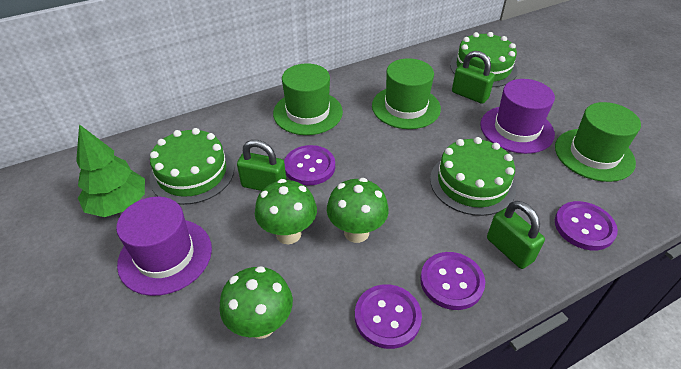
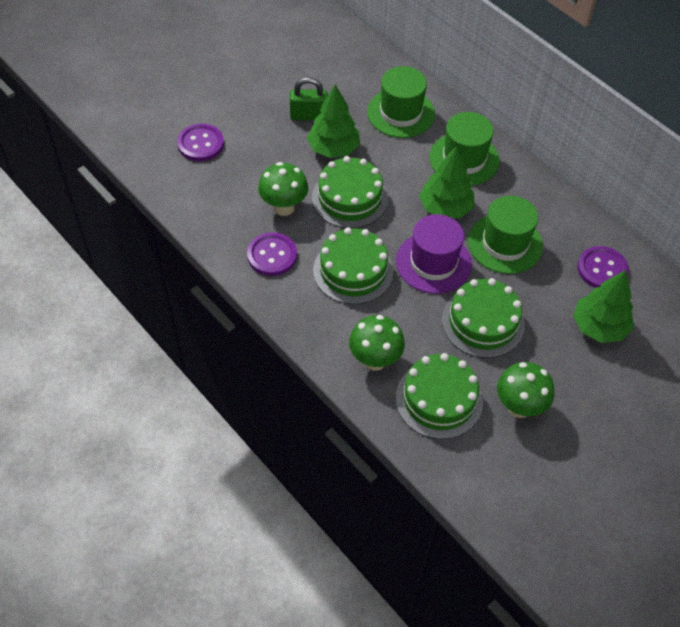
green cake: [149,128,234,205] [430,137,516,216] [450,32,517,87] = 3 -> [312,156,388,228] [313,227,394,304] [396,353,483,439] [442,278,525,358] = 4
green padlock: [237,140,286,191] [452,51,495,104] [487,201,545,269] = 3 -> [290,77,328,120] = 1
green tree: [76,124,145,217] = 1 -> [307,84,360,158] [419,146,474,218] [573,270,634,343] = 3
purple button: [284,145,335,185] [355,284,422,349] [420,252,485,310] [555,201,618,250] = 4 -> [177,124,224,161] [247,232,297,276] [577,246,629,288] = 3
purple hat: [116,197,212,296] [480,79,555,154] = 2 -> [396,214,472,294] = 1

